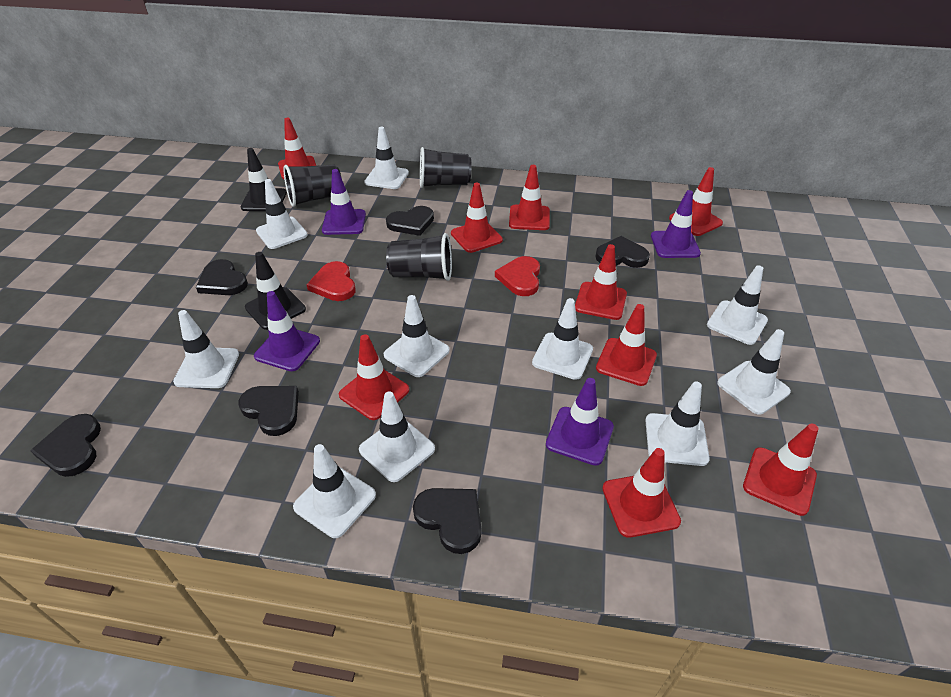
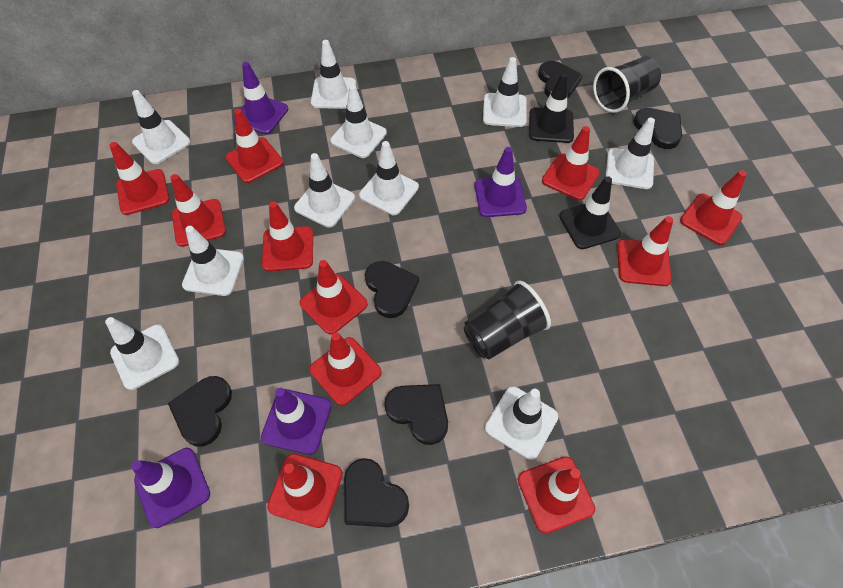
black cup: [284,164,342,207] [386,233,452,281] [420,147,471,188] = 3 -> [464,280,551,360] [593,56,661,113] = 2
red heart: [307,261,356,301] [495,256,540,296] = 2 -> none = 0
red traffic cone: [278,118,316,179] [339,334,409,420] [451,183,503,253] [509,165,550,230] [575,244,627,320] [596,304,657,386] [602,448,681,538] [669,167,723,236] [743,424,818,516] = 9 -> [109,142,169,215] [171,174,226,247] [226,109,283,183] [262,202,313,271] [267,453,343,528] [300,260,368,335] [309,332,382,406] [518,457,595,534] [542,126,600,200] [617,216,673,286] [680,170,747,245] = 11

